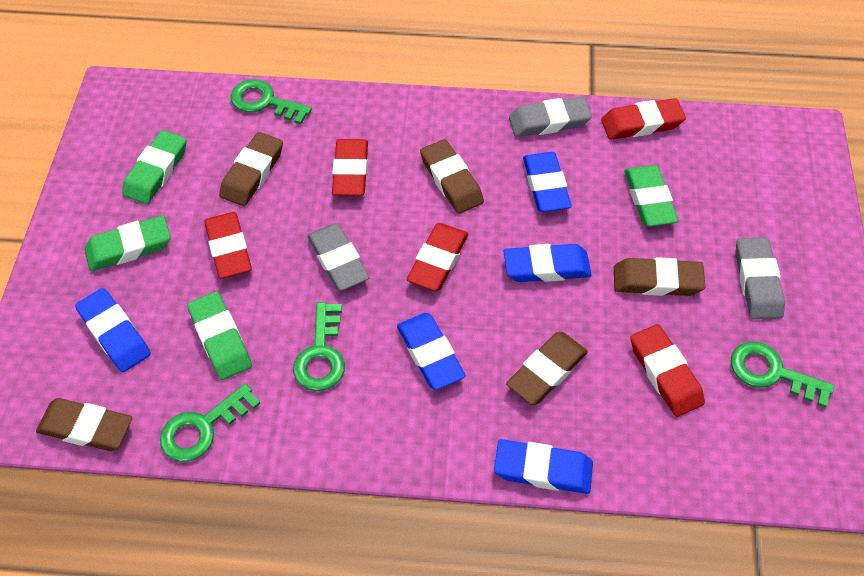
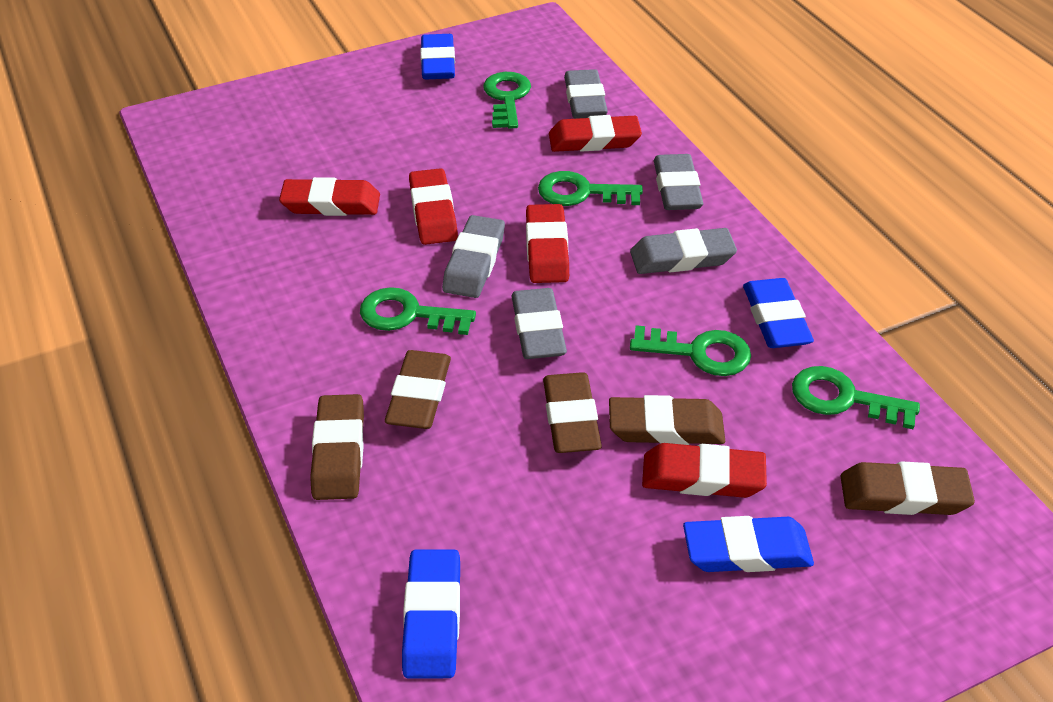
blue eraser: [75,288,151,372] [397,313,466,390] [494,439,593,494] [503,244,592,282] [523,152,572,212] = 5 -> [402,549,460,678] [420,34,455,79] [683,516,814,572] [743,278,814,348] = 4
green eraser: [84,215,171,271] [122,130,186,204] [187,291,252,380] [624,165,678,227] = 4 -> none = 0
green key: [160,383,260,462] [231,79,312,124] [293,302,345,391] [731,342,834,408] = 4 -> [360,287,476,335] [483,72,531,129] [538,171,643,206] [630,325,751,376] [792,366,920,429] = 5
grey eraser: [307,223,370,291] [509,97,592,137] [735,237,785,319] = 3 -> [442,215,505,298] [512,288,567,359] [564,69,608,119] [630,228,737,274] [654,154,703,210] = 5

